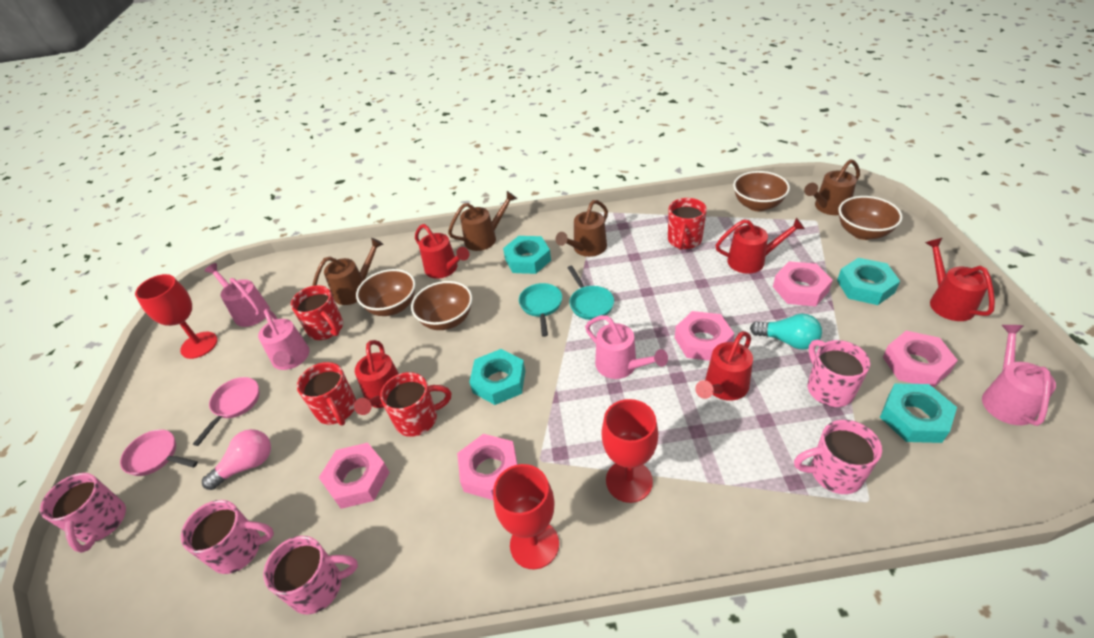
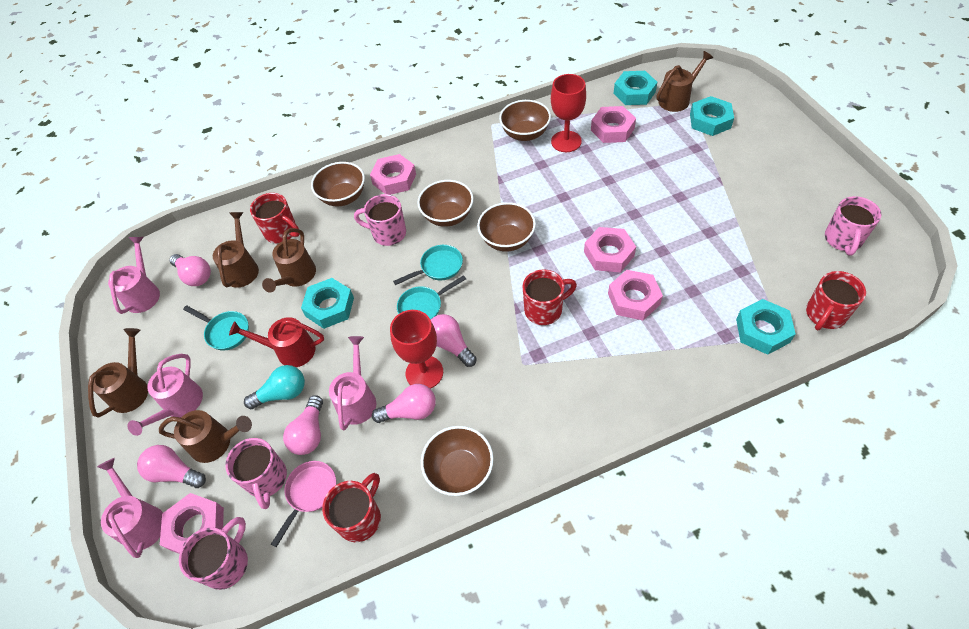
brown bowl: [356,269,416,316] [411,281,472,330] [733,171,790,211] [839,196,903,240] = 4 -> [311,162,365,206] [417,180,474,227] [421,426,494,496] [477,202,536,252] [499,100,551,141] = 5
brown watering can: [313,238,384,305] [448,191,517,251] [556,200,608,257] [804,159,860,215] = 4 -> [88,328,148,418] [159,410,252,463] [213,212,259,288] [262,228,316,293] [657,51,713,112] = 5
pink light bulb: [202,429,271,490] = 1 -> [137,445,206,488] [170,254,211,286] [283,395,323,455] [372,384,436,423] [431,314,477,367] = 5
pink mug: [40,473,126,553] [181,500,274,574] [263,536,358,615] [794,420,882,494] [807,339,870,407] = 5 -> [179,517,248,590] [225,438,287,509] [354,194,406,246] [825,196,881,255] = 4
pink pan: [120,429,198,476] [193,377,260,446] = 2 -> [271,461,336,547] = 1
red goblet: [135,274,218,359] [493,464,559,569] [602,399,658,503] = 3 -> [390,310,443,389] [551,74,586,152] = 2
red watering can: [354,340,399,415] [415,224,469,279] [695,331,753,401] [716,218,805,274] [925,238,995,321] = 5 -> [229,317,324,367] = 1
turquoise pan: [519,283,562,337] [567,266,614,320] = 2 -> [183,305,249,351] [393,245,463,285] [397,275,466,320] = 3

